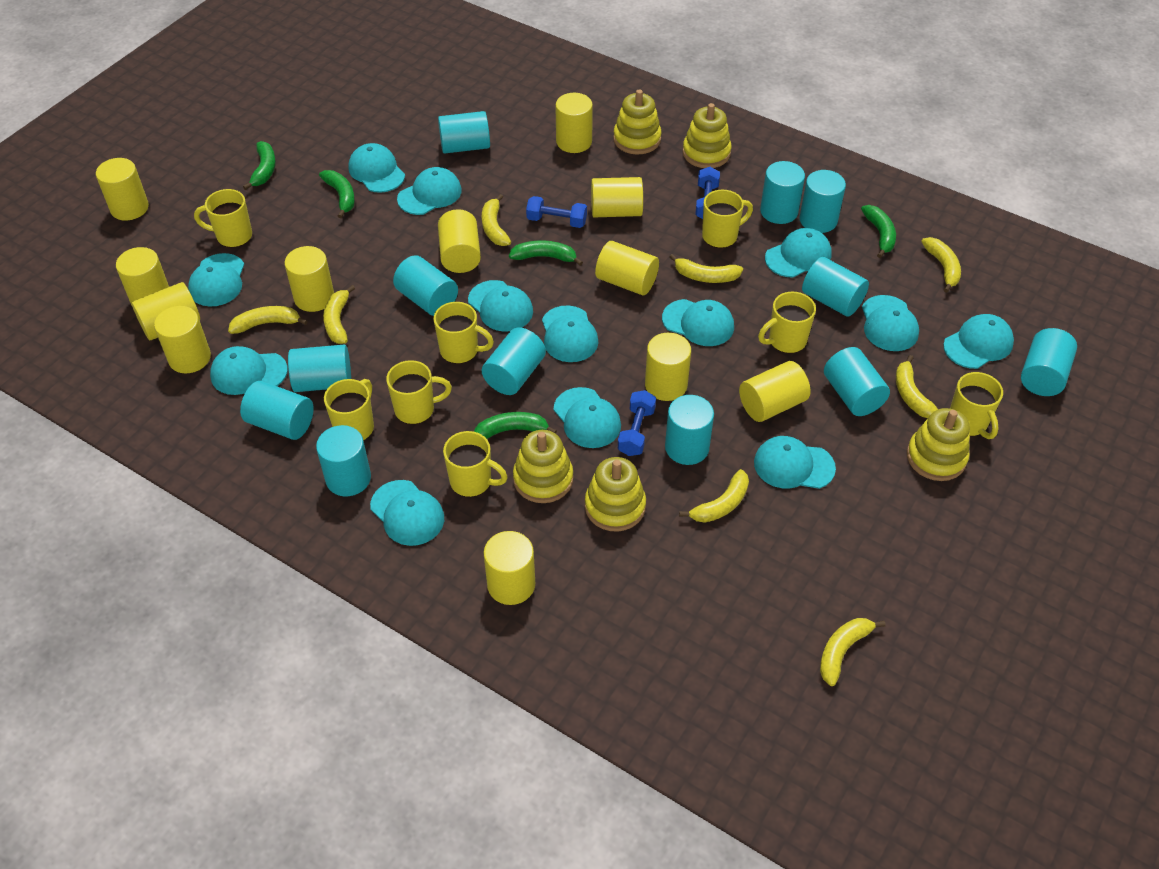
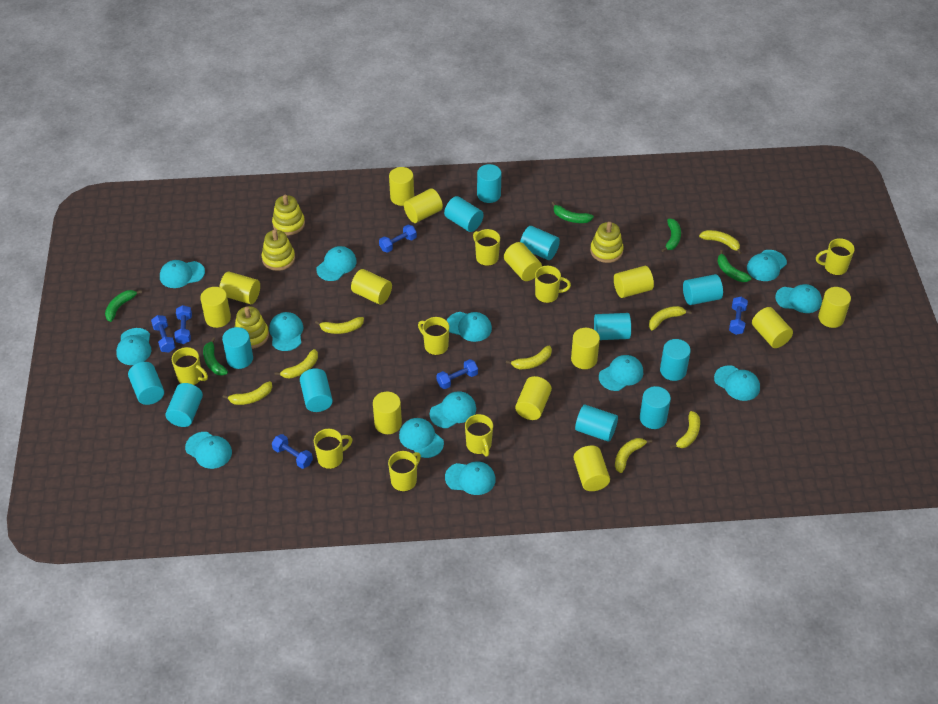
blue dumbbell: [526,196,587,228] [618,390,656,456] [695,167,720,219] = 3 -> [151,315,175,352] [174,305,192,344] [272,434,313,469] [379,225,417,253] [437,359,478,389] [729,297,748,335] = 6
yellow cylinder: [96,158,149,221] [116,247,169,305] [132,282,200,340] [154,306,211,373] [285,246,334,312] [438,209,481,273] [483,531,535,605] [555,93,593,153] [591,177,643,217] [595,241,659,295] [645,333,691,401] [739,361,811,422] = 12 -> [200,287,231,328] [219,272,260,304] [351,269,392,305] [373,392,402,434] [389,167,414,206] [404,189,443,223] [504,242,542,281] [515,376,552,420] [571,328,600,369] [573,446,610,491] [614,266,654,298] [752,307,793,348] [818,287,851,328] = 13
yellow stacking toy: [513,430,573,503] [585,457,646,532] [613,90,661,155] [682,103,732,168] [907,408,970,481] = 5 -> [235,306,269,349] [262,229,295,271] [272,195,305,236] [590,222,624,263] = 4

